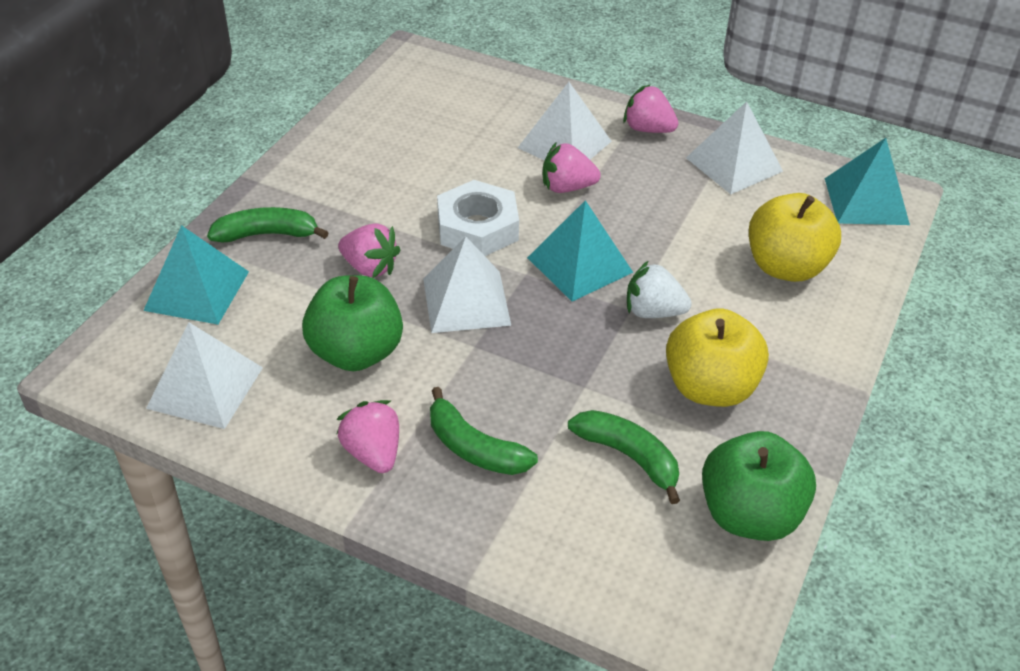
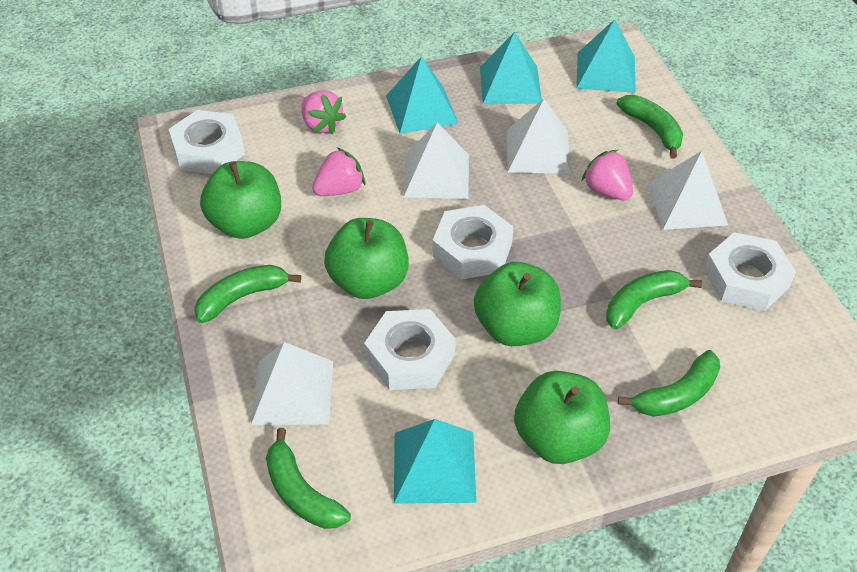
green apple: [302,275,403,371] [702,431,816,541] = 2 -> [200,161,281,239] [324,218,409,299] [474,262,561,346] [514,371,610,464] = 4
green banana: [207,207,329,243] [430,387,538,475] [568,410,680,504] = 3 -> [194,265,301,323] [266,428,351,529] [606,270,702,329] [617,95,683,159] [618,350,720,417] = 5
pink strawberry: [336,400,399,473] [338,223,400,278] [543,142,601,193] [623,84,678,133] = 4 -> [301,90,346,134] [312,148,365,196] [582,150,633,201] = 3
turquoise pyramid: [143,225,249,325] [527,200,633,302] [825,138,910,225] = 3 -> [386,56,459,134] [394,419,476,504] [480,32,542,104] [576,19,636,93] = 4
white nut: [437,180,519,256] = 1 -> [169,110,245,174] [364,309,456,390] [433,205,514,280] [704,232,796,311] = 4
white strawberry: [627,261,692,318] = 1 -> none = 0
yellow apple: [666,309,769,407] [749,193,841,282] = 2 -> none = 0

